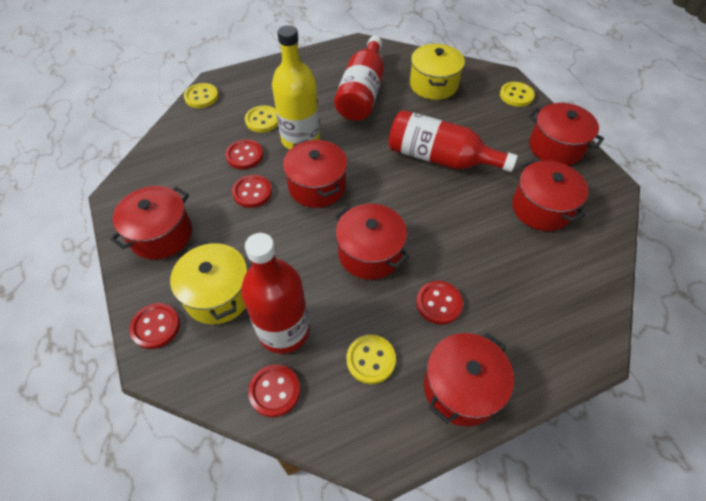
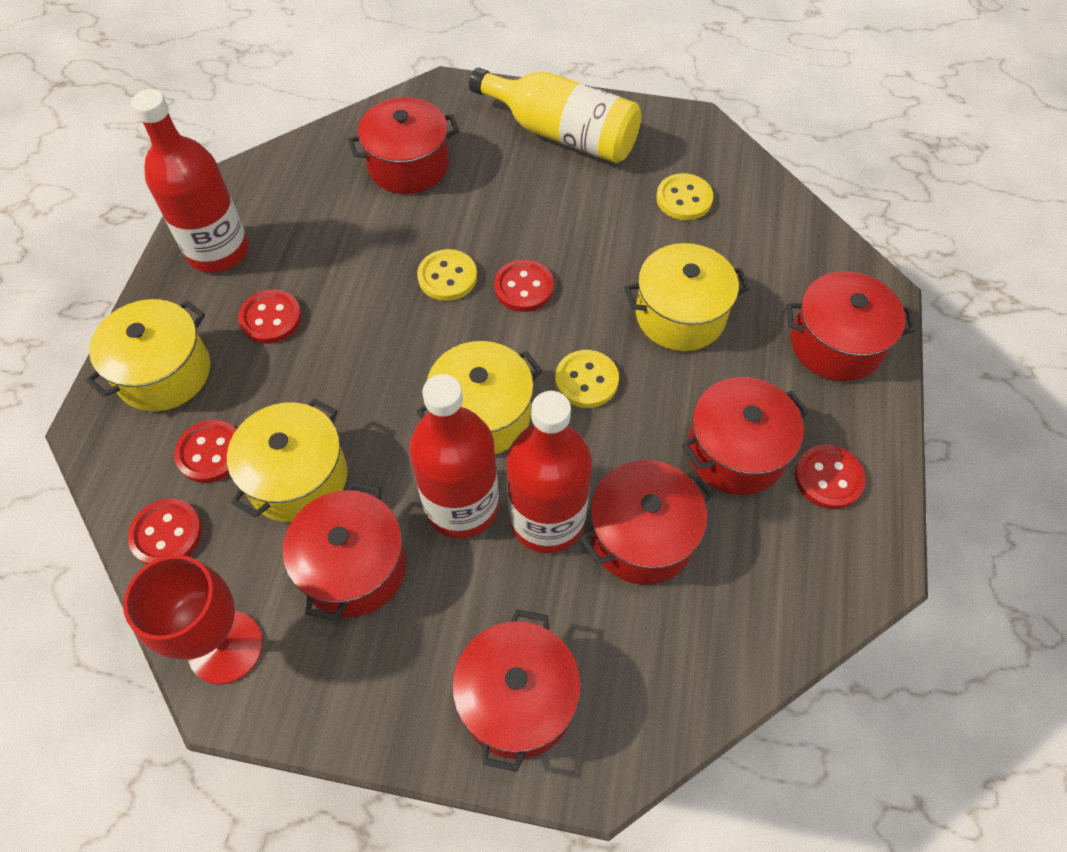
red goblet: none = 0 -> [123,555,263,684] = 1
yellow button: [184,83,219,108] [245,106,278,132] [347,335,396,384] [500,82,535,107] = 4 -> [417,249,477,301] [555,350,619,408] [656,173,713,220] = 3
yellow pot: [170,241,248,324] [410,44,465,100] = 2 -> [86,299,210,411] [227,398,347,522] [416,341,542,454] [625,243,749,351] = 4

